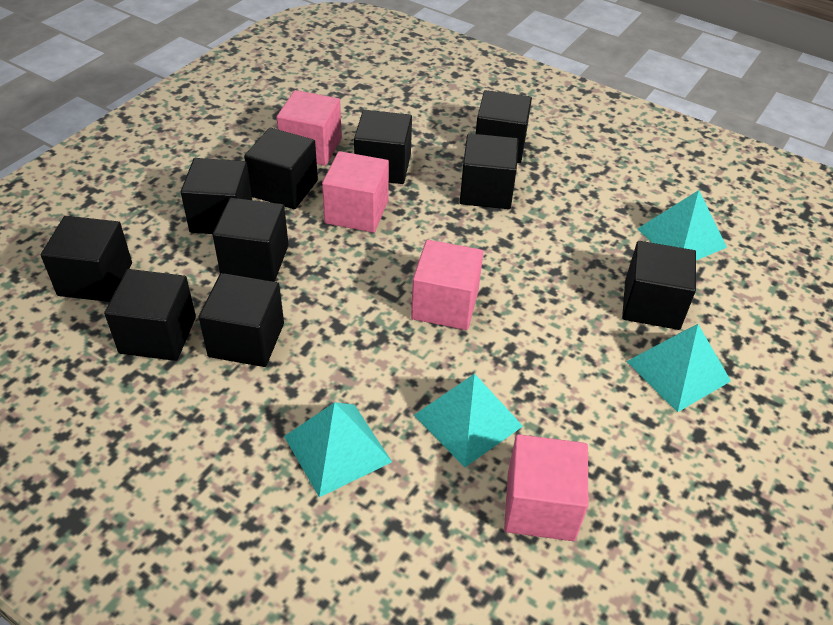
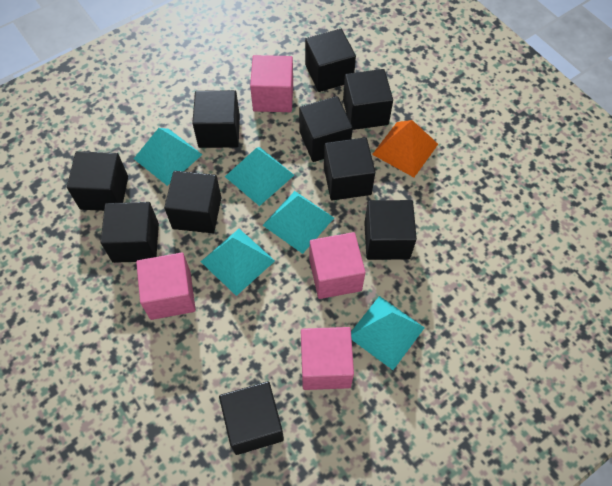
orange pyramid: none = 0 -> [372,120,438,177] = 1
turquoise pyramid: [284,402,392,497] [414,374,523,467] [626,324,731,412] [637,190,727,260] = 4 -> [134,128,203,186] [200,229,275,296] [225,147,294,206] [263,191,334,254] [351,296,425,370] = 5

